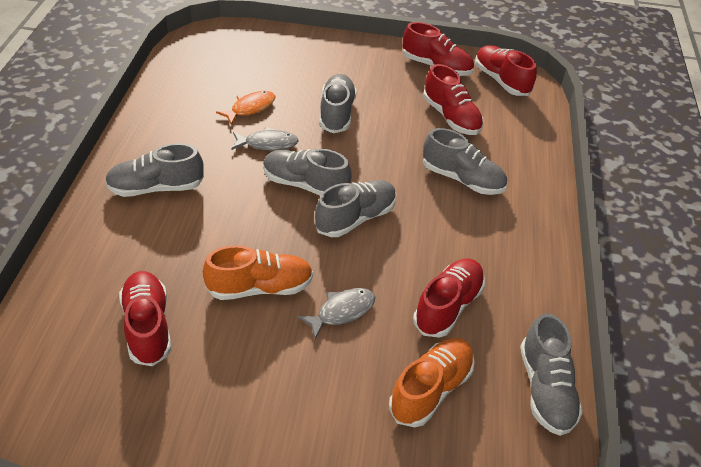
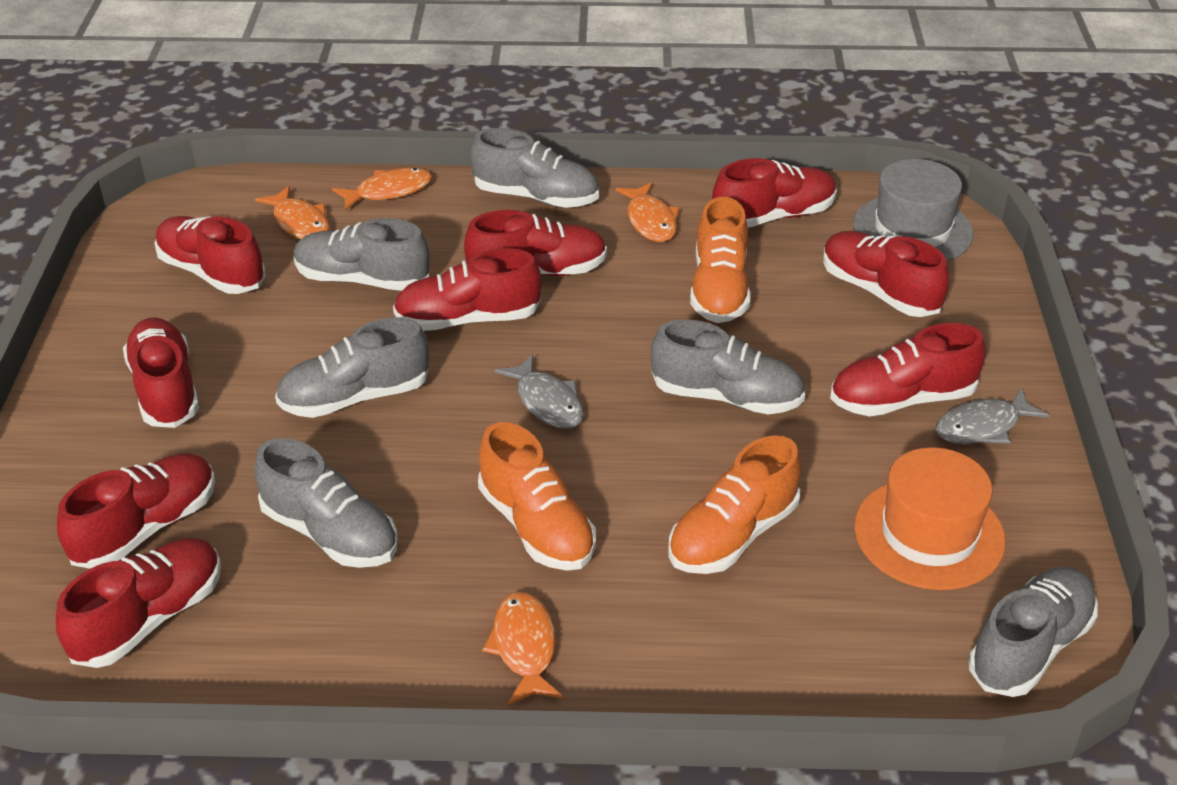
grey hat: none = 0 -> [853,159,973,261] = 1
orange fish: [216,91,275,125] = 1 -> [255,186,329,239] [332,168,432,211] [482,592,563,705] [616,182,680,242] = 4
orange hat: none = 0 -> [854,447,1006,590] = 1
orange shoe: [203,245,313,300] [389,338,475,427] = 2 -> [478,422,596,571] [669,435,801,574] [690,197,751,323] = 3
red shoe: [119,271,171,366] [403,22,474,76] [413,258,485,338] [423,64,484,135] [475,45,537,96] = 5 -> [56,538,221,668] [57,454,215,569] [123,317,199,428] [155,216,266,294] [393,248,541,331] [464,210,607,276] [712,158,837,228] [823,231,949,317] [830,323,986,416] = 9

